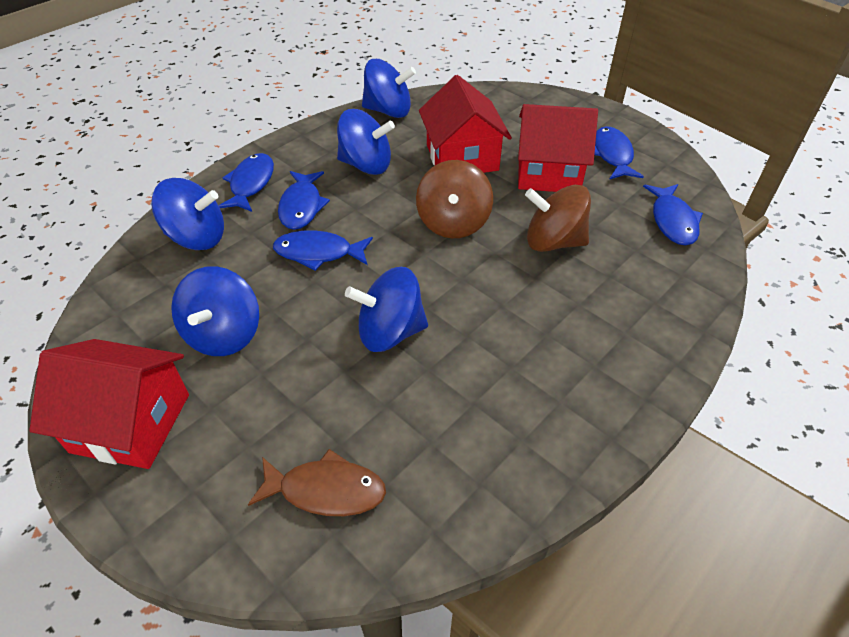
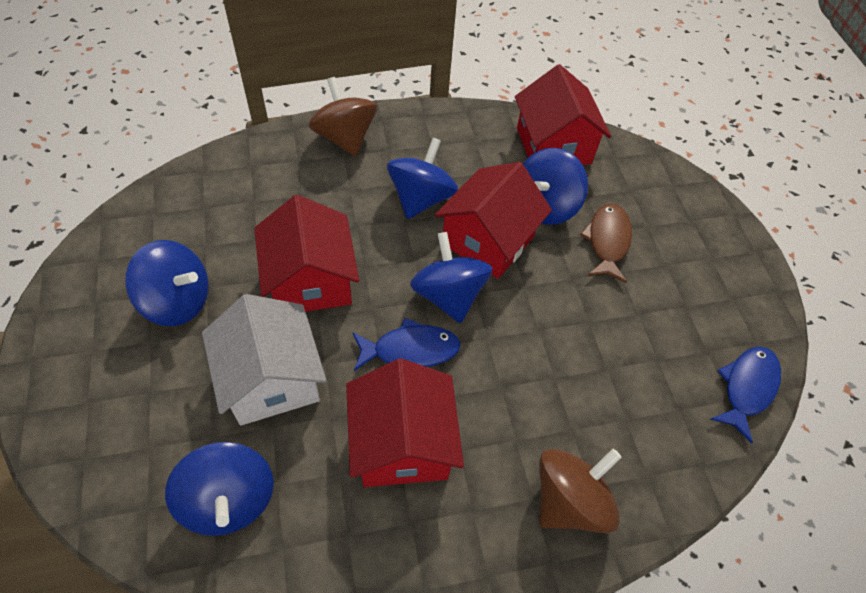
blue fish: [218,153,274,212] [273,231,373,271] [278,171,330,230] [594,126,644,180] [643,184,703,246] = 5 -> [352,318,461,371] [710,347,781,444] = 2
red house: [29,339,189,469] [419,75,512,173] [518,104,598,192] = 3 -> [254,195,359,312] [346,359,464,487] [435,162,552,279] [515,64,611,165] = 4
white house: none = 0 -> [202,294,326,426] = 1

